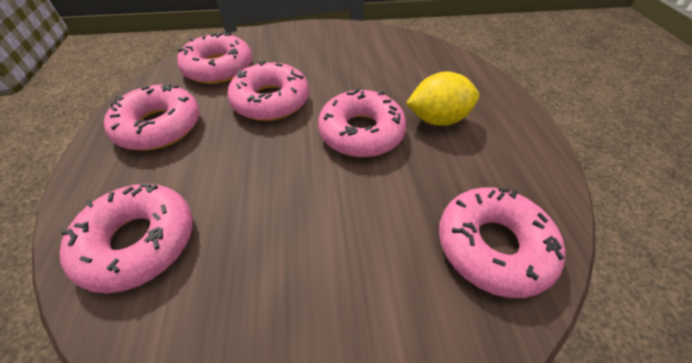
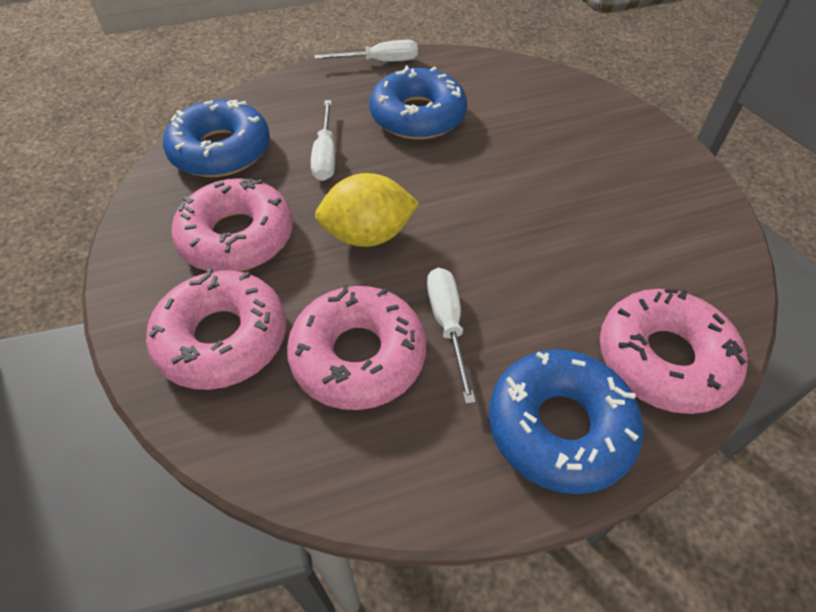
blue donut: none = 0 -> [163,100,270,177] [369,66,467,140] [489,349,644,494] = 3
pink donut: [59,184,193,293] [104,84,200,150] [177,32,252,84] [227,61,309,121] [318,87,407,157] [439,187,566,298] = 6 -> [146,268,286,390] [171,178,293,272] [287,284,426,410] [600,289,747,414] = 4
white screwdriver: none = 0 -> [311,100,335,181] [315,40,418,62] [427,268,476,404] = 3

